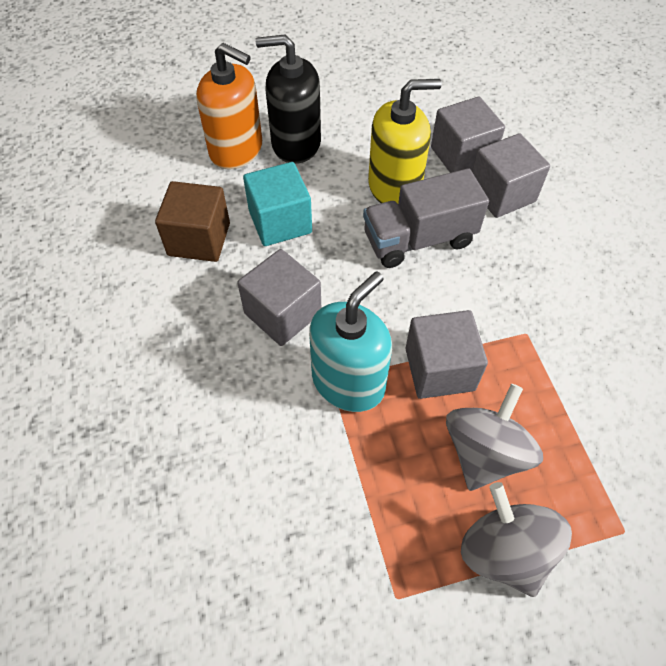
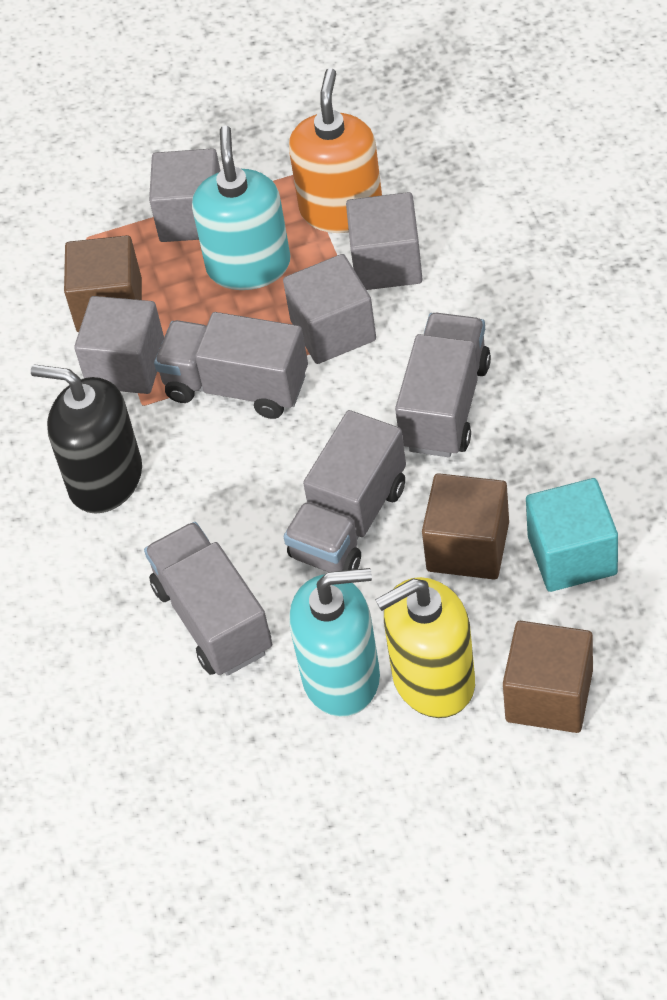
brown cube: [155,181,230,262] = 1 -> [64,235,142,332] [422,473,509,579] [503,621,593,733] = 3
grey spinning top: [446,384,543,491] [461,482,572,597] = 2 -> none = 0
grey truck: [363,168,489,268] = 1 -> [144,522,272,676] [154,312,308,419] [283,410,406,572] [395,313,491,457] = 4
turquoise soap dispenser: [309,271,392,412] = 1 -> [192,126,290,290] [289,568,380,717] = 2

